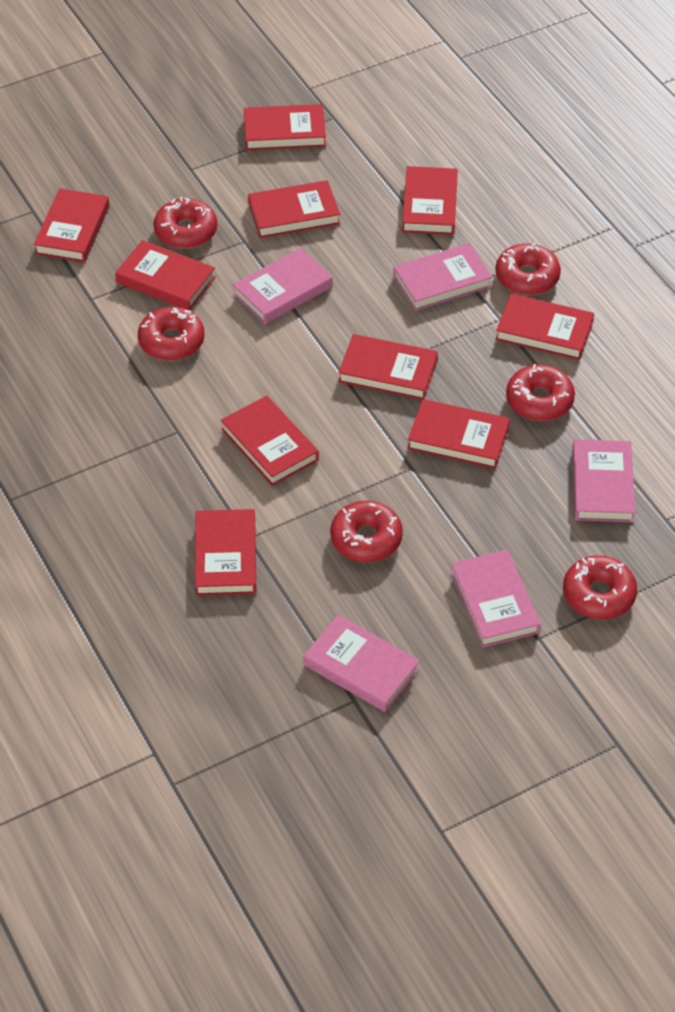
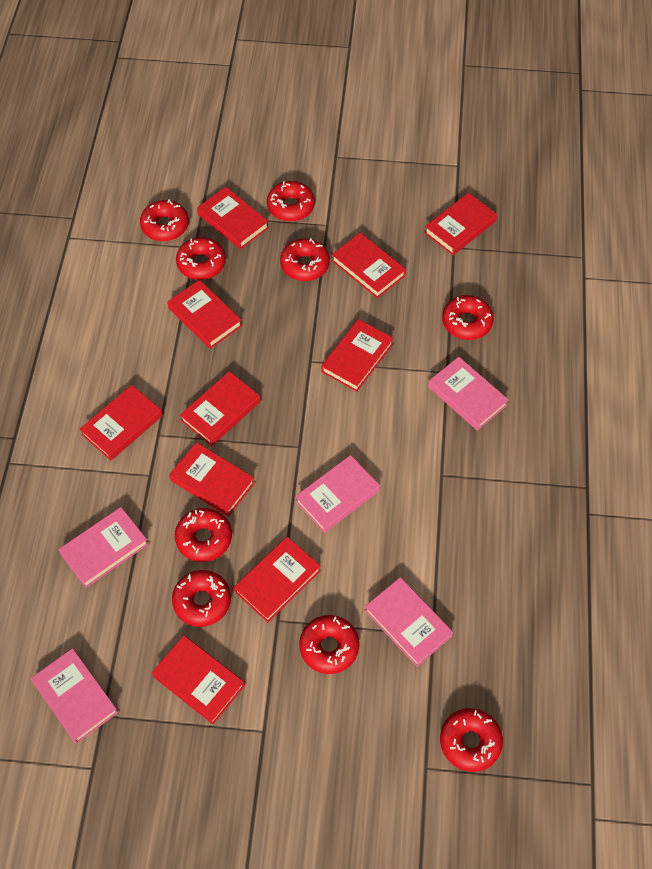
red donut: [138,307,205,361] [154,197,217,249] [330,500,403,562] [495,243,561,295] [506,364,575,421] [563,555,637,619] = 6 -> [140,199,189,241] [172,570,231,627] [175,508,232,562] [176,237,226,280] [267,181,315,222] [280,238,330,281] [299,615,359,674] [440,708,503,772] [442,295,494,340] = 9

